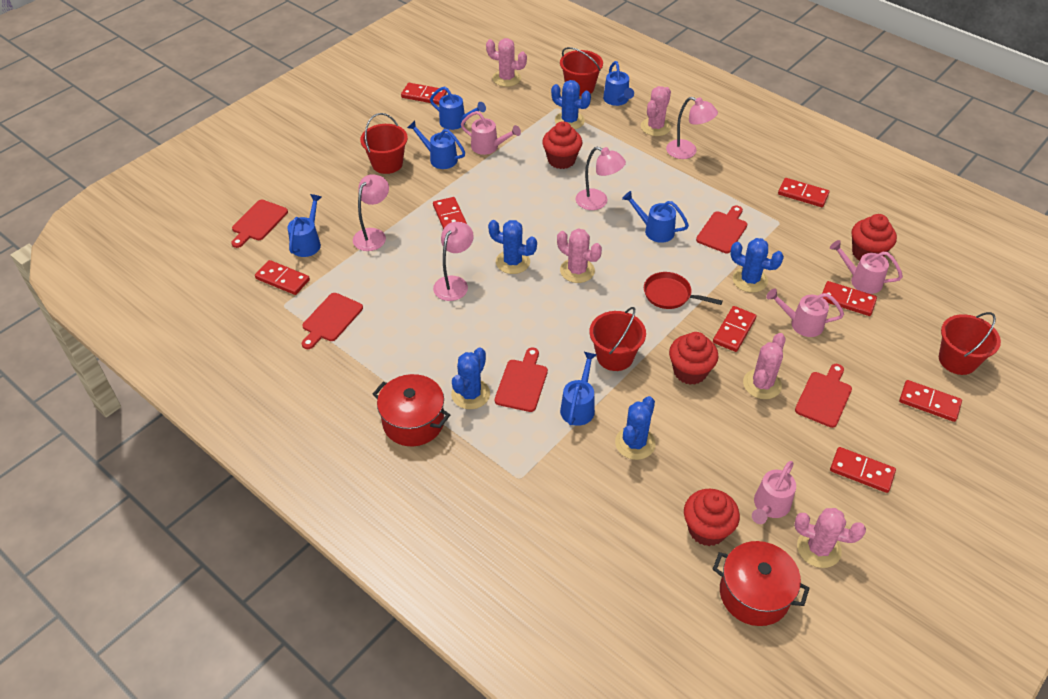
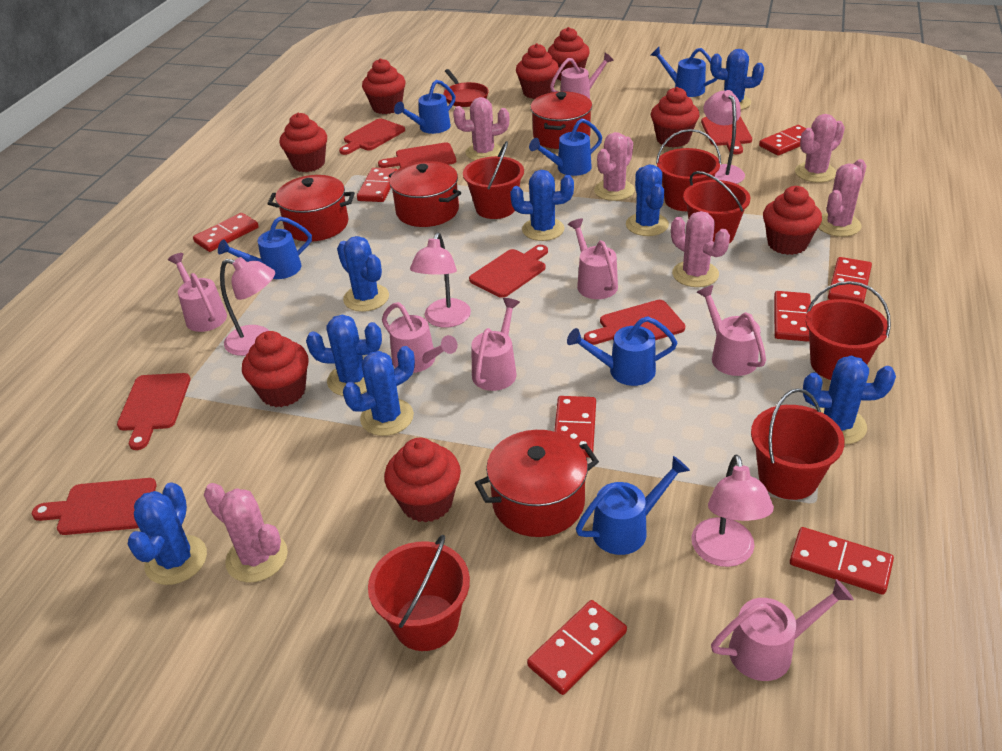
blue cactus: [451,348,490,409] [488,220,537,274] [551,80,591,129] [615,396,656,460] [730,238,784,293] = 5 -> [127,482,207,585] [306,314,382,396] [337,236,389,312] [343,346,415,436] [510,170,574,241] [626,165,669,236] [710,49,764,110] [803,356,896,444] = 8
pink cactus: [486,38,527,87] [557,228,602,283] [641,86,671,136] [743,333,786,399] [794,508,866,568] = 5 -> [204,483,288,583] [453,97,509,161] [594,132,635,201] [671,211,730,287] [795,114,845,183] [818,159,866,237] = 6
pink watering can: [461,111,521,155] [752,461,796,524] [766,288,844,337] [830,240,903,294] = 4 -> [168,253,227,332] [382,302,458,373] [471,298,520,391] [550,53,614,99] [568,219,618,299] [697,285,766,376] [711,579,854,681] = 7
red bucket: [360,113,408,174] [560,47,603,96] [590,307,646,371] [939,312,1001,375] = 4 -> [368,535,470,651] [463,141,524,219] [656,129,721,211] [683,171,750,243] [751,388,845,500] [806,281,891,380] = 6
red cupcake: [542,121,582,169] [669,332,718,385] [684,489,740,546] [852,214,897,261] = 4 -> [242,331,309,407] [280,112,327,172] [362,58,406,114] [384,438,461,523] [516,43,559,99] [548,27,590,81] [651,87,699,148] [763,186,822,255] = 8
red cutting board: [231,200,288,248] [302,293,363,349] [495,348,548,412] [696,206,747,253] [795,364,852,428] = 5 -> [32,478,157,535] [117,373,191,450] [339,118,405,155] [378,142,456,168] [469,245,548,298] [584,300,685,345] [701,117,752,154] = 7
red pot: [373,374,450,446] [713,541,810,626] = 2 -> [268,175,355,242] [389,161,461,227] [475,430,599,537] [531,91,592,149] = 4

